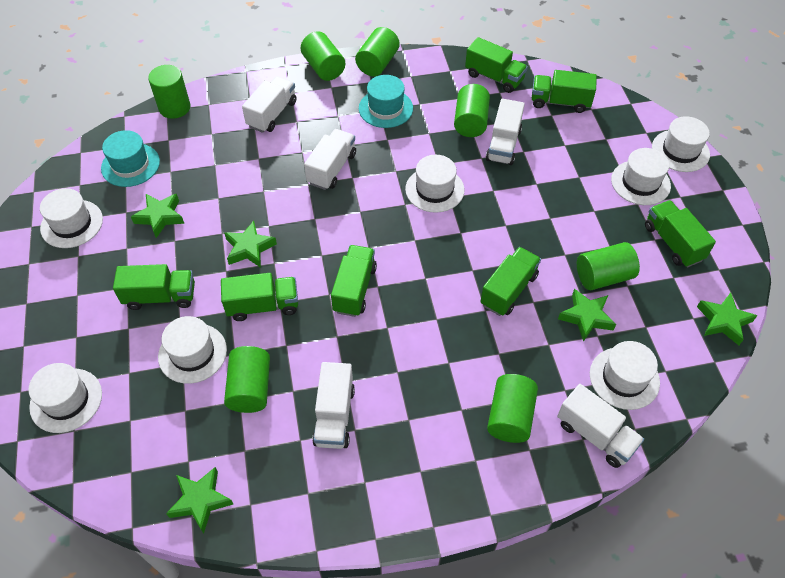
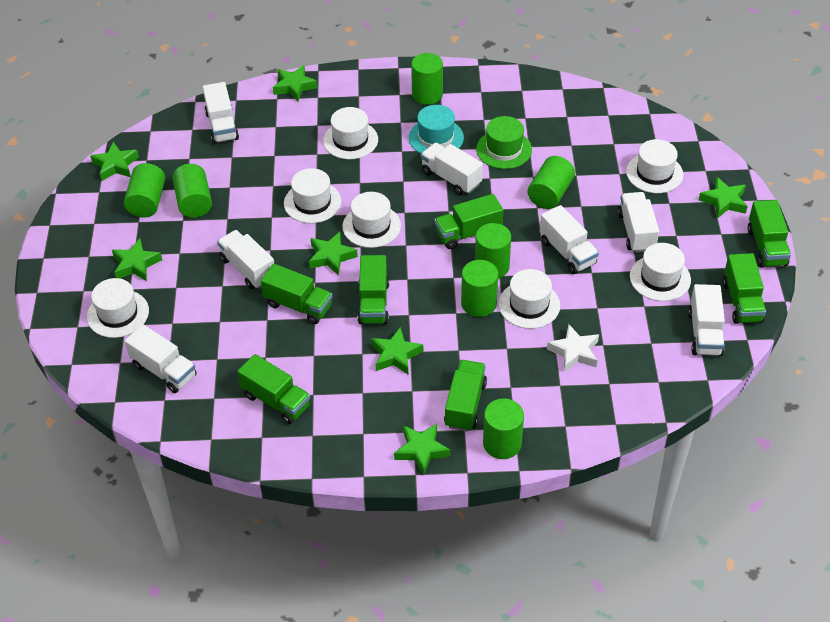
green hat: none = 0 -> [476,116,532,169] = 1
green star: [131,194,184,238] [166,467,233,534] [224,221,277,268] [558,289,616,342] [697,292,757,345] = 5 -> [90,141,139,181] [112,239,162,281] [273,65,318,101] [309,232,358,276] [371,327,423,374] [394,424,450,475] [699,177,748,219] = 7
turquoise hat: [101,130,160,187] [359,75,413,128] = 2 -> [409,105,464,154] = 1
white star: none = 0 -> [547,324,599,372] = 1
white truck: [242,76,297,133] [304,129,356,190] [312,362,355,449] [486,99,525,165] [557,384,644,468] = 5 -> [125,325,197,393] [203,82,239,144] [217,230,274,289] [421,143,483,195] [540,205,599,274] [617,192,659,253] [688,284,725,356] = 7

